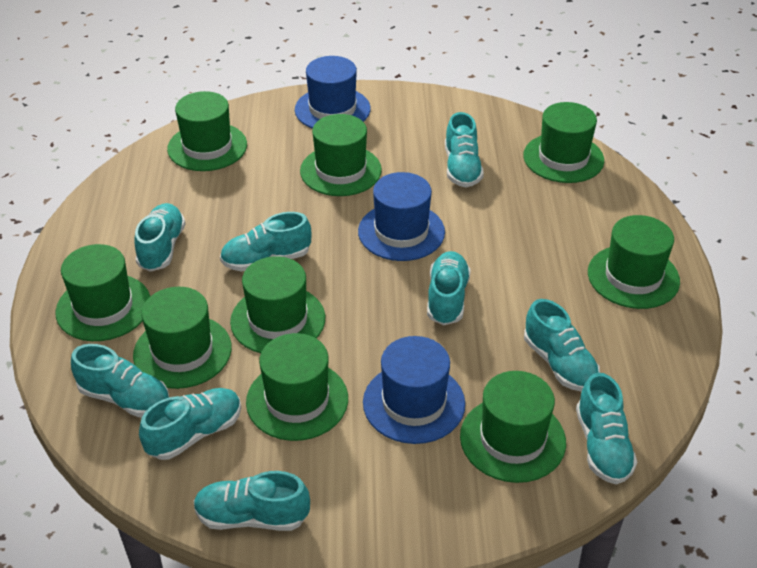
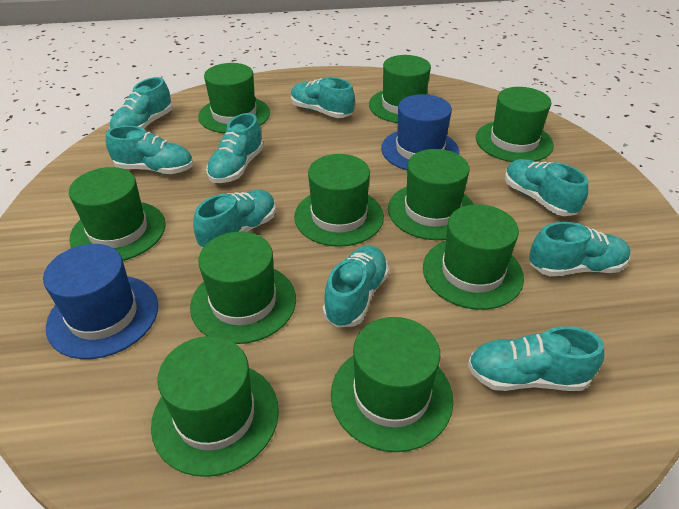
blue hat: [295,56,371,129] [358,172,445,261] [363,336,465,444] = 3 -> [43,244,158,359] [381,94,459,170] = 2
green hat: [55,244,150,341] [133,287,232,389] [167,91,247,171] [230,256,325,353] [246,333,348,441] [300,114,382,196] [460,371,566,483] [523,102,604,183] [588,215,680,309] = 9 -> [69,167,166,261] [151,336,279,477] [190,232,296,344] [198,63,270,133] [294,154,384,247] [331,317,453,452] [369,55,431,123] [388,149,474,240] [423,204,524,310] [476,87,554,162] = 10

